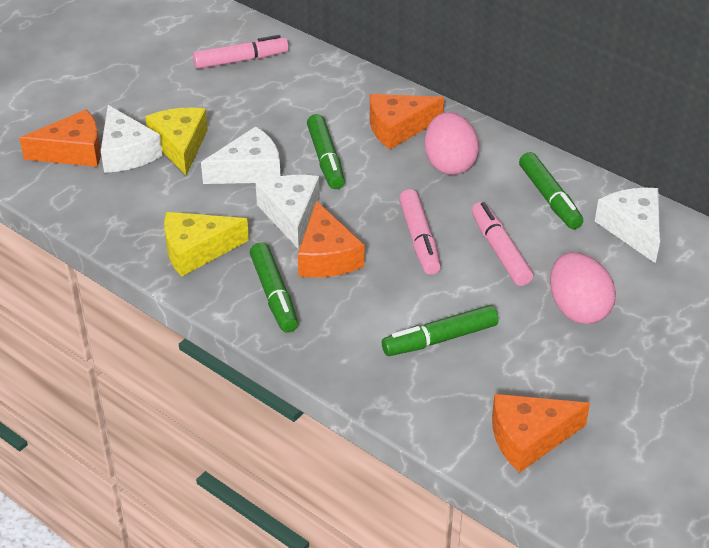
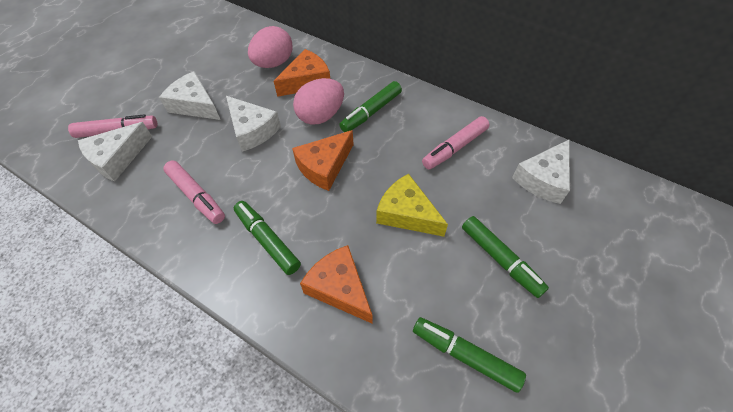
orange cheese: [19,109,101,167] [298,201,364,278] [370,94,444,149] [492,394,590,473] = 4 -> [274,49,330,97] [292,130,354,191] [300,245,372,323] = 3
yellow cheese: [145,108,208,175] [164,212,249,277] = 2 -> [376,174,448,237] = 1

